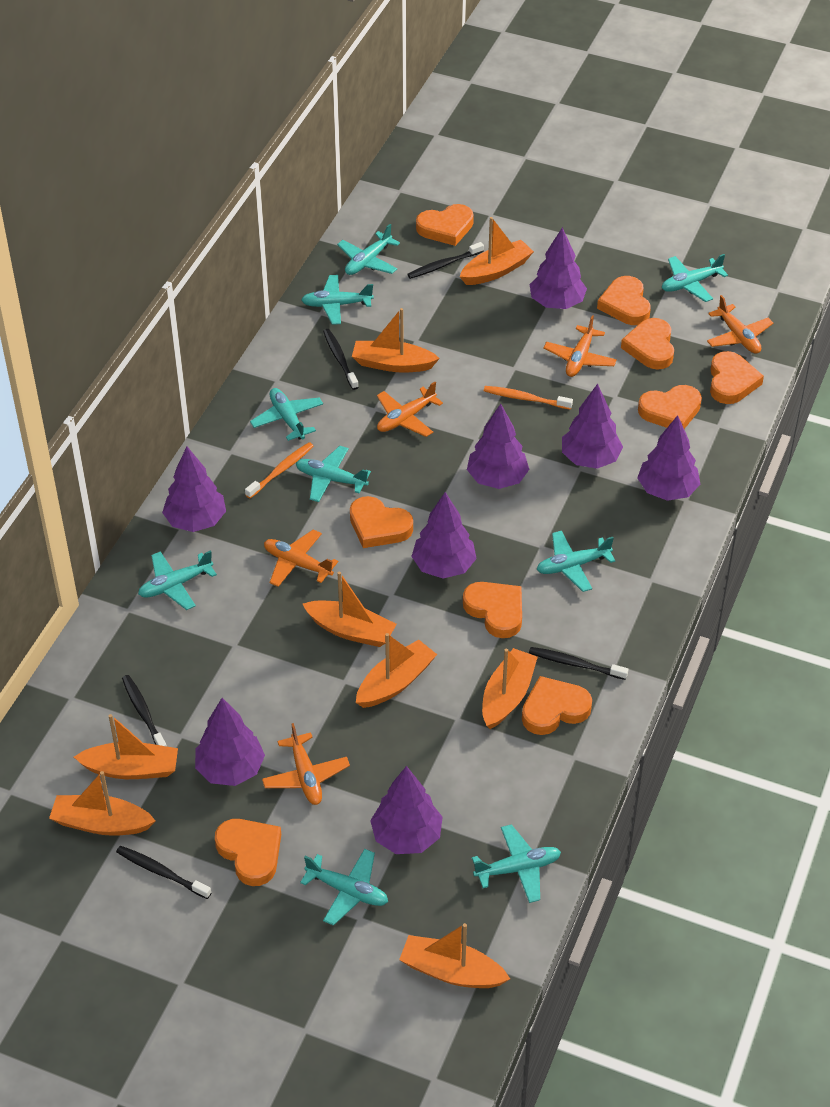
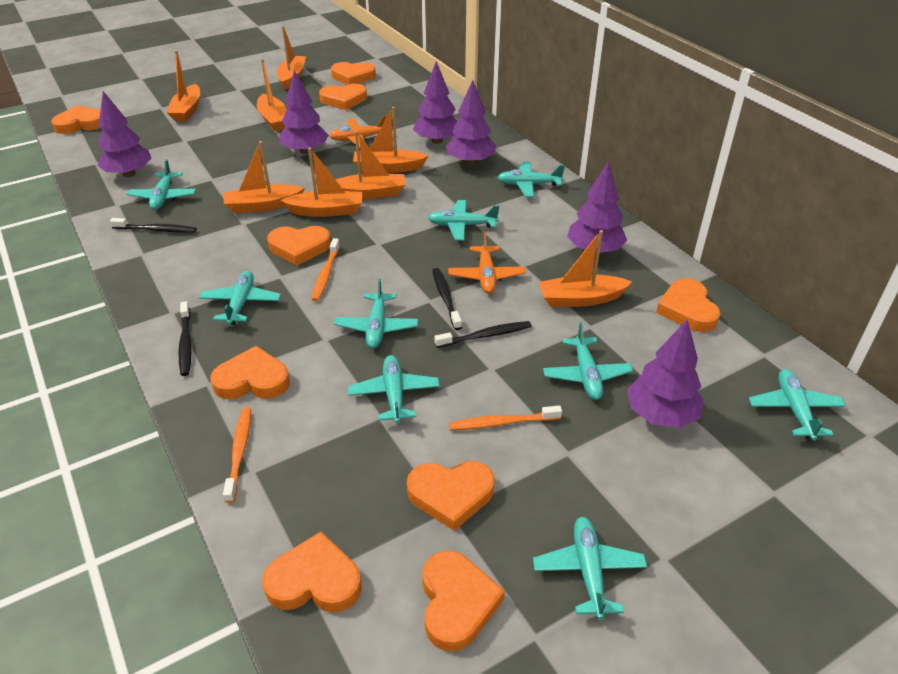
black toothbrush: [116,846,212,899] [122,675,167,746] [323,329,359,390] [407,242,484,279] [529,647,628,680] = 5 -> [110,218,196,233] [178,301,192,376] [432,268,462,330] [434,321,532,348] = 4
orange plane: [262,723,350,805] [264,529,338,587] [377,382,443,437] [543,315,617,377] [707,295,773,354] = 5 -> [330,115,388,148] [448,232,526,294] = 2
orange toothbrush: [245,442,314,499] [484,386,573,410] = 2 -> [223,407,251,503] [311,238,340,301] [449,405,562,430] = 3
purple tree: [162,447,226,532] [195,698,265,786] [370,766,443,854] [411,492,477,578] [467,404,529,489] [530,227,587,309] [562,384,623,469] [637,415,700,501] = 8 -> [97,91,152,177] [280,70,329,154] [413,61,457,144] [446,80,496,165] [567,161,627,255] [627,319,704,428] = 6

